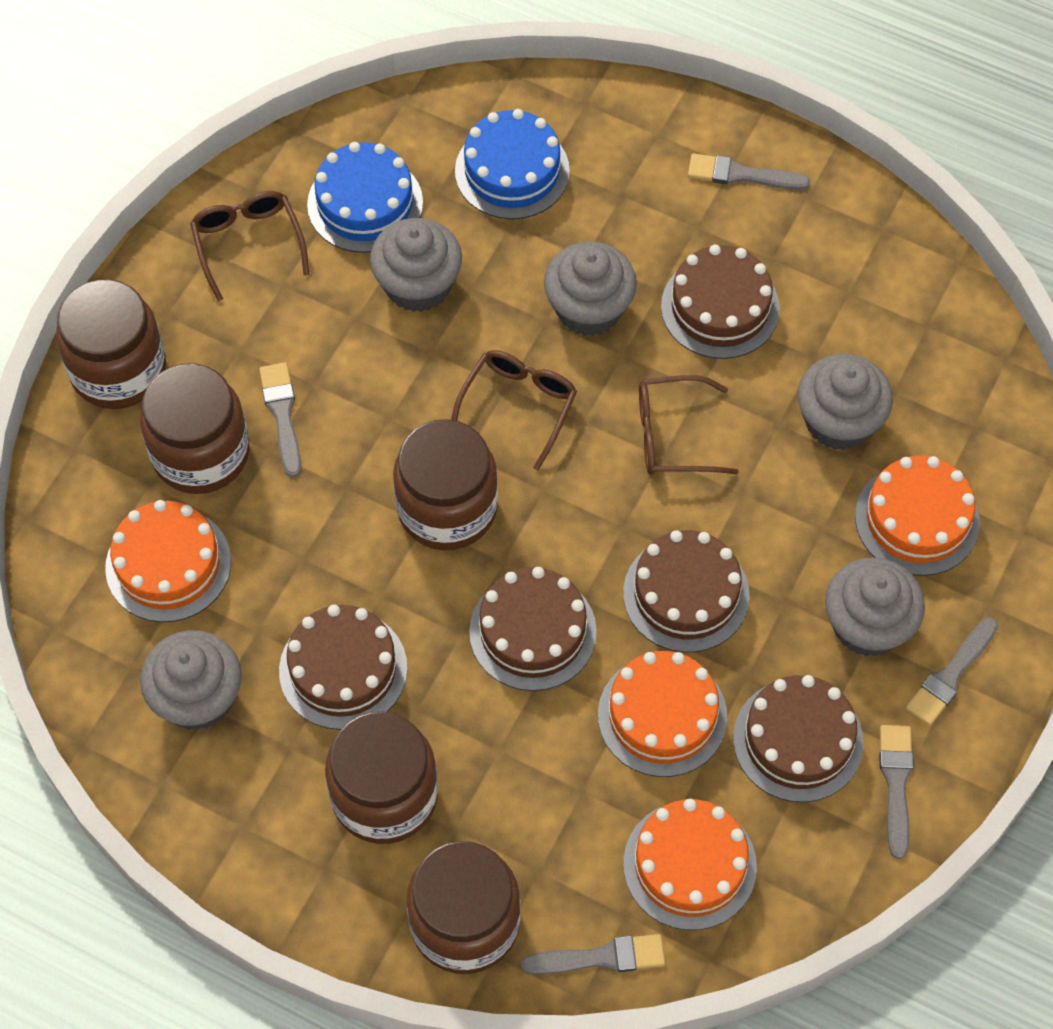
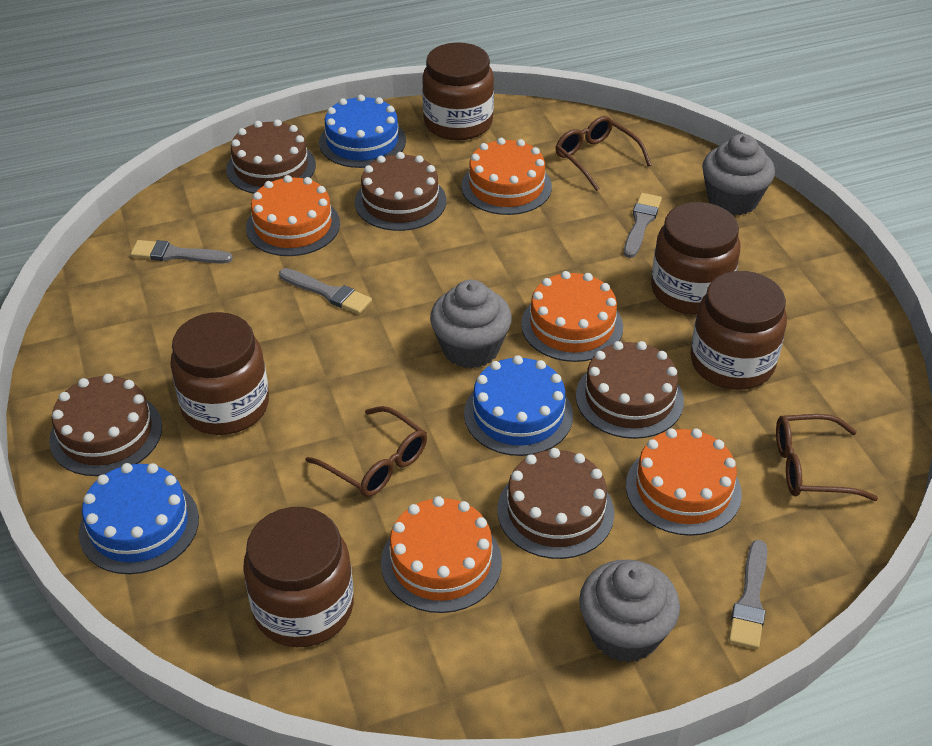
blue cake: [307,142,423,253] [455,109,570,219] = 2 -> [79,463,199,574] [319,95,406,168] [464,355,573,456] = 3
grey brush: [259,362,301,478] [521,934,665,975] [688,153,810,190] [879,725,914,859] [906,618,998,726] = 5 -> [130,240,233,264] [279,268,372,314] [624,193,662,258] [729,540,767,649] = 4
grey cupcake: [140,630,242,731] [370,218,462,312] [544,241,637,336] [798,354,893,450] [825,557,925,657] = 5 -> [430,280,512,369] [579,560,680,663] [702,134,775,215] = 3
orange cake: [105,500,231,622] [598,651,727,777] [623,799,757,930] [855,456,980,576] = 4 -> [246,175,340,256] [381,496,502,613] [462,138,552,215] [521,271,623,362] [626,428,742,536] = 5

